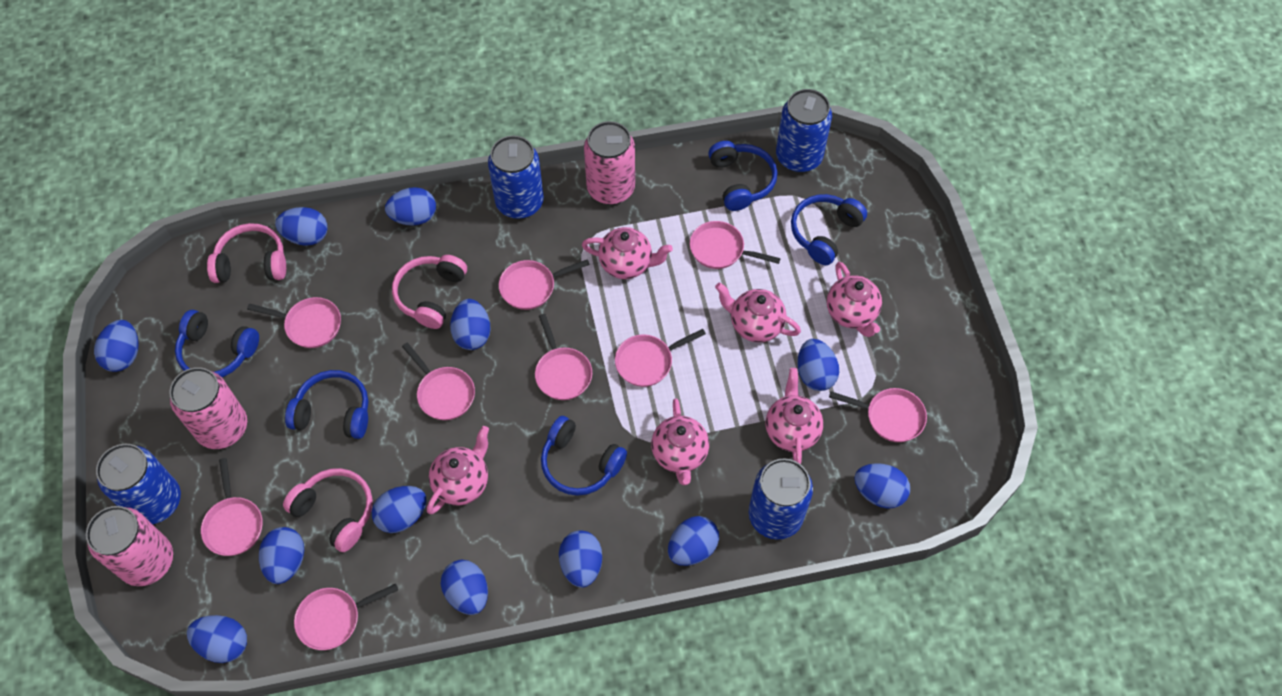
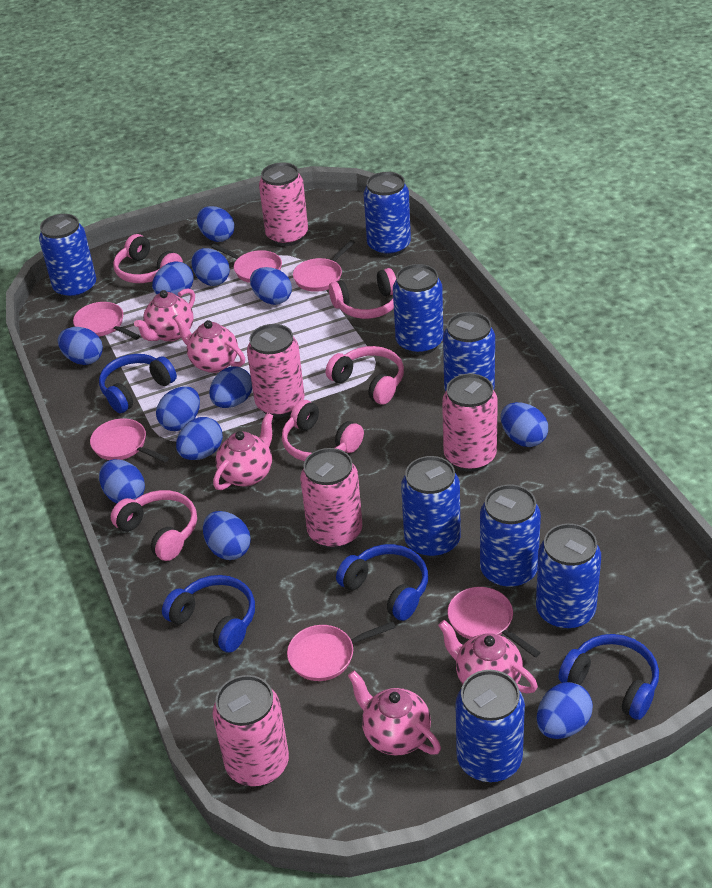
blue can: [96,444,181,524] [488,136,544,219] [749,458,813,540] [776,89,832,173] = 4 -> [39,214,96,299] [364,172,411,257] [393,264,443,355] [401,456,461,558] [443,312,495,392] [455,670,525,783] [480,484,541,589] [536,523,601,630] = 8
blue headphones: [175,310,259,377] [285,370,368,439] [541,416,627,496] [708,141,777,211] [791,194,867,265] = 5 -> [99,354,177,413] [162,575,255,653] [336,544,428,621] [558,634,659,720] = 4
pink can: [86,506,173,586] [169,367,247,449] [584,121,635,205] = 3 -> [212,675,289,787] [247,324,304,418] [259,162,308,246] [300,448,362,549] [442,374,498,472] = 5
pink headphones: [207,223,286,283] [283,468,373,552] [392,255,467,329] = 3 -> [111,490,197,561] [113,234,183,283] [282,400,364,461] [326,346,404,405] [329,268,396,319] = 5
pink pan: [201,458,263,556] [247,297,341,348] [294,583,398,650] [402,342,475,420] [499,259,590,310] [535,314,592,400] [615,329,706,387] [690,221,781,269] [829,388,927,442] = 9 -> [73,302,140,340] [90,418,169,462] [211,244,282,283] [287,622,396,681] [293,240,355,292] [448,587,541,658] = 6
pink teapot: [427,426,489,514] [582,227,673,279] [651,398,709,485] [715,282,801,343] [766,368,823,464] [827,262,882,337] = 6 -> [134,288,195,342] [174,315,245,373] [213,413,273,490] [348,671,441,756] [438,620,538,694] = 5

